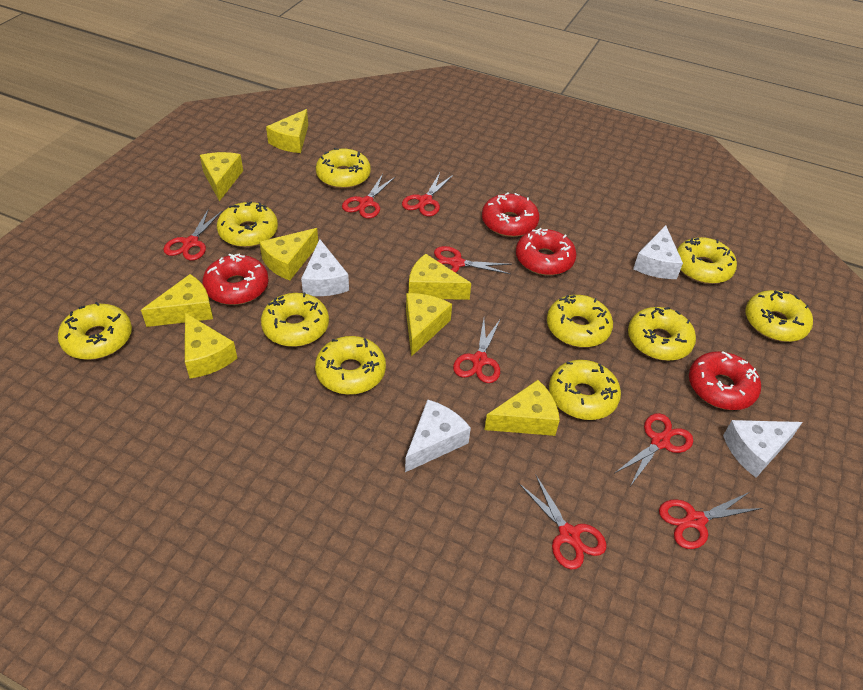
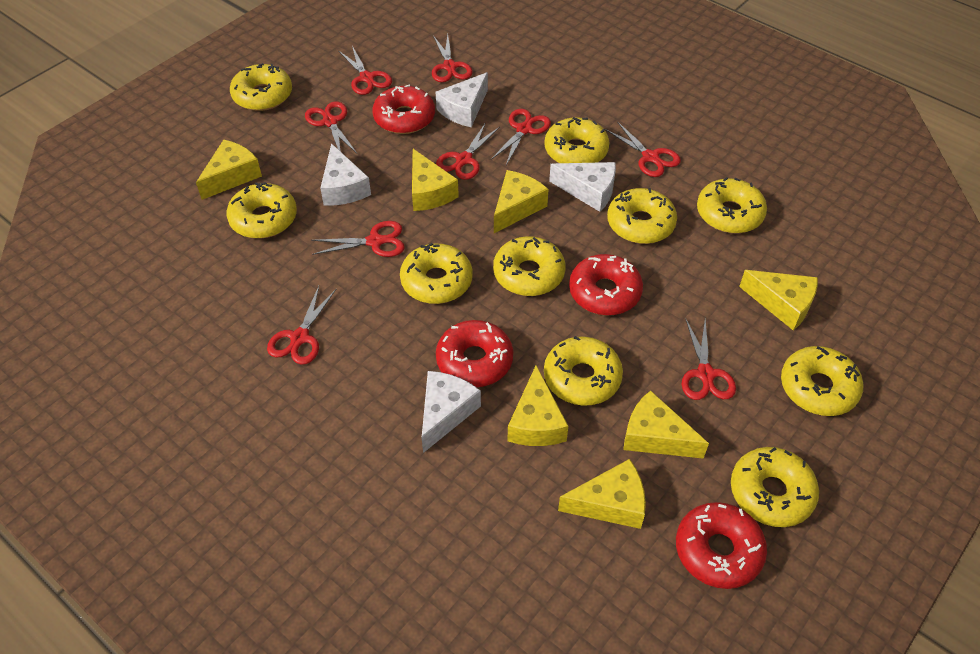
red scissors: [163,208,222,261] [342,174,396,219] [402,173,453,216] [434,246,512,274] [453,318,501,383] [519,474,606,569] [615,413,693,485] [659,492,762,549] = 8 -> [267,286,336,365] [305,102,357,153] [311,221,405,257] [338,46,392,95] [432,34,472,82] [436,122,500,180] [491,109,551,165] [605,122,681,177] [682,319,736,400] = 9
yellow cheese: [141,274,213,327] [185,313,237,379] [200,152,243,201] [259,228,318,281] [266,109,308,153] [406,293,452,357] [409,254,471,300] [484,380,560,436] = 8 -> [196,140,262,200] [412,149,459,211] [494,170,549,233] [507,365,568,446] [558,459,646,529] [623,390,709,459] [739,270,818,330] = 7

